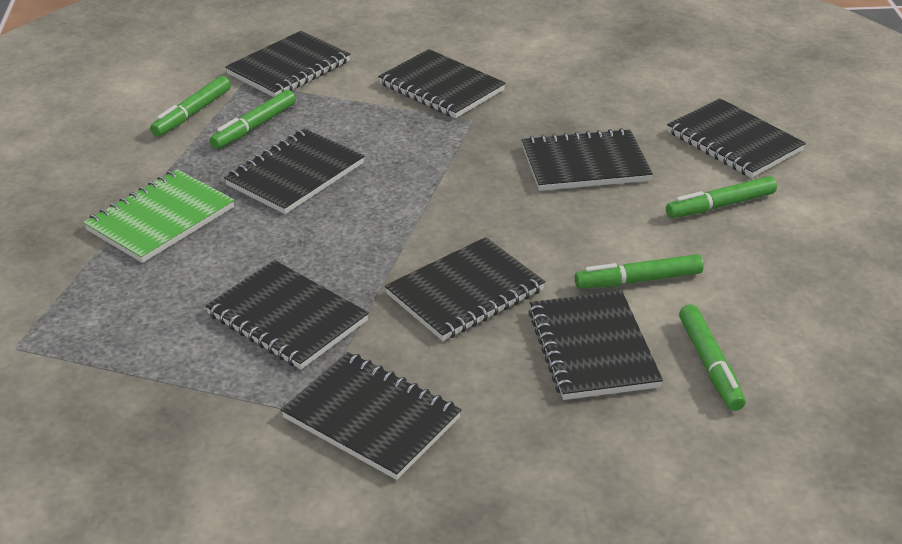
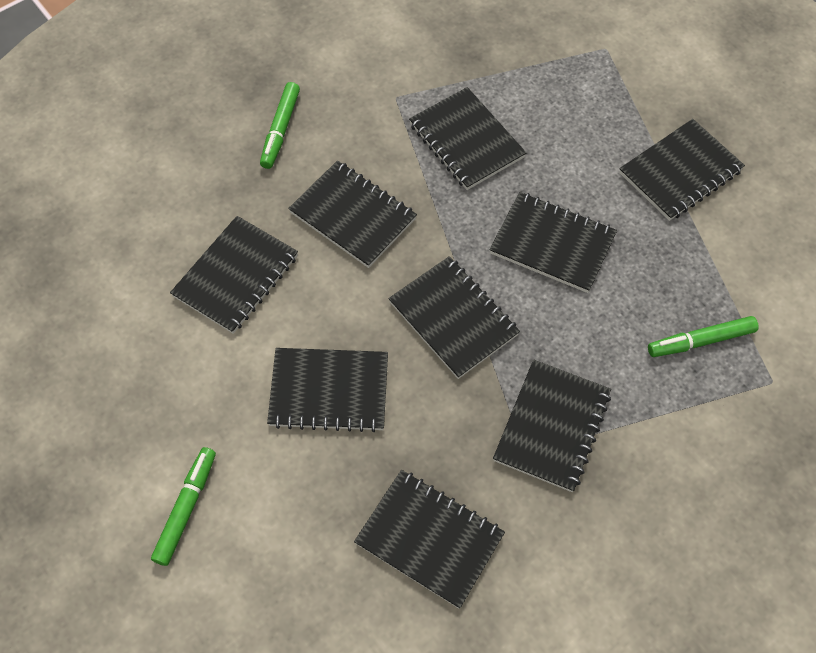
green marker: [150,76,231,137] [210,90,296,149] [575,254,704,289] [666,176,777,218] [679,305,746,411] = 5 -> [151,447,216,566] [260,82,300,169] [648,316,759,357] = 3
green notebook: [83,169,235,263] = 1 -> none = 0

